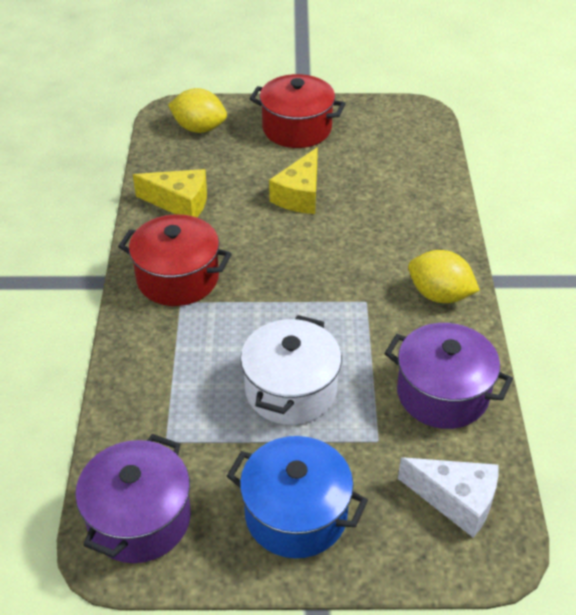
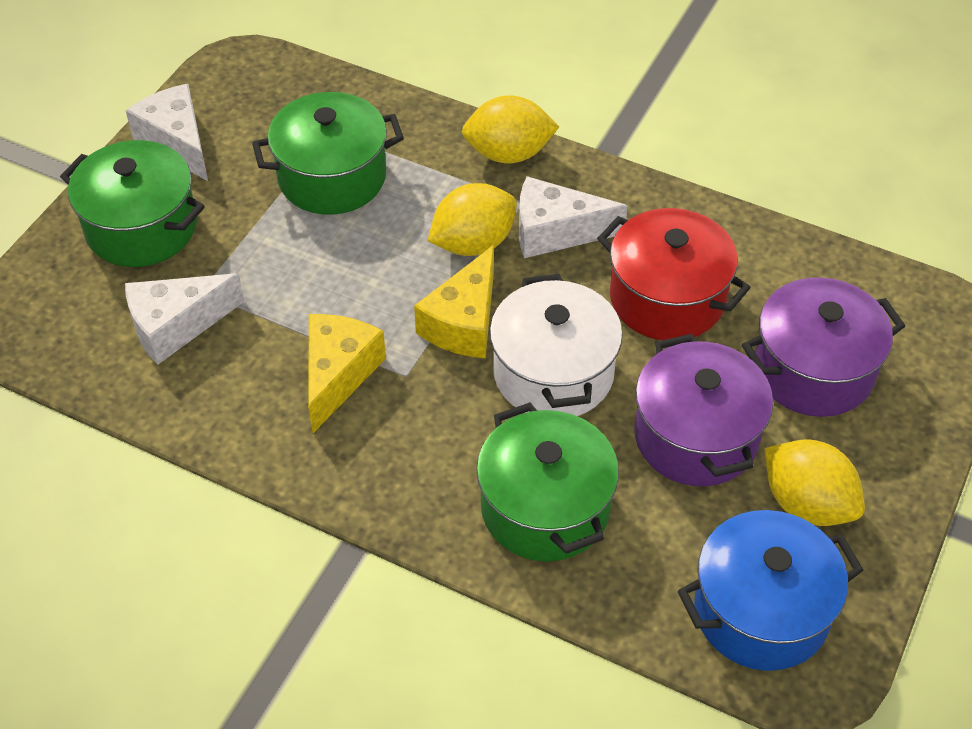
green pot: none = 0 -> [60,140,205,267] [252,92,404,215] [476,402,619,562] = 3
red pot: [118,214,232,306] [250,74,346,148] = 2 -> [597,208,751,340] = 1
white cheese: [398,457,499,538] = 1 -> [125,273,244,365] [126,84,208,181] [519,176,628,258] = 3
yellow lemon: [168,88,227,133] [408,250,480,303] = 2 -> [428,183,517,256] [462,95,559,164] [765,439,865,526] = 3

